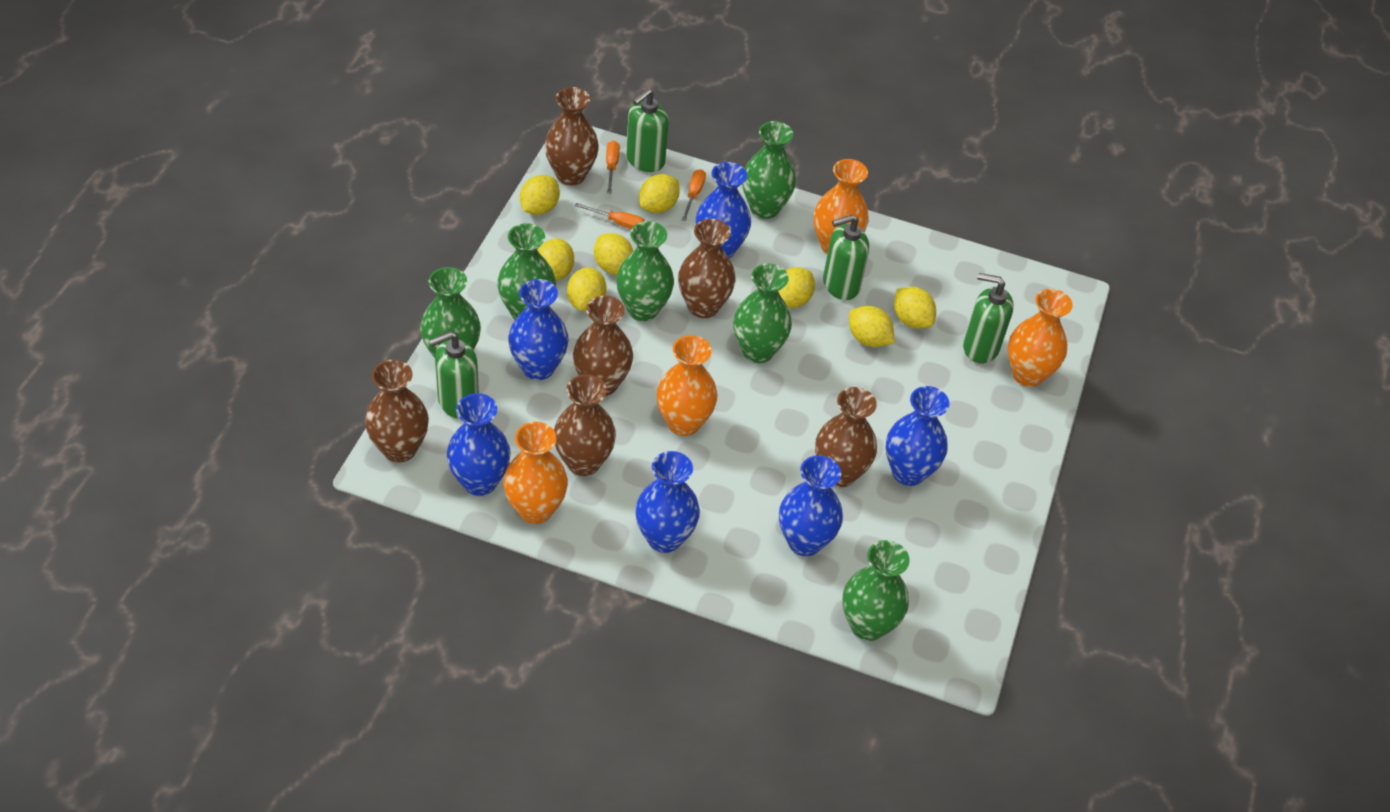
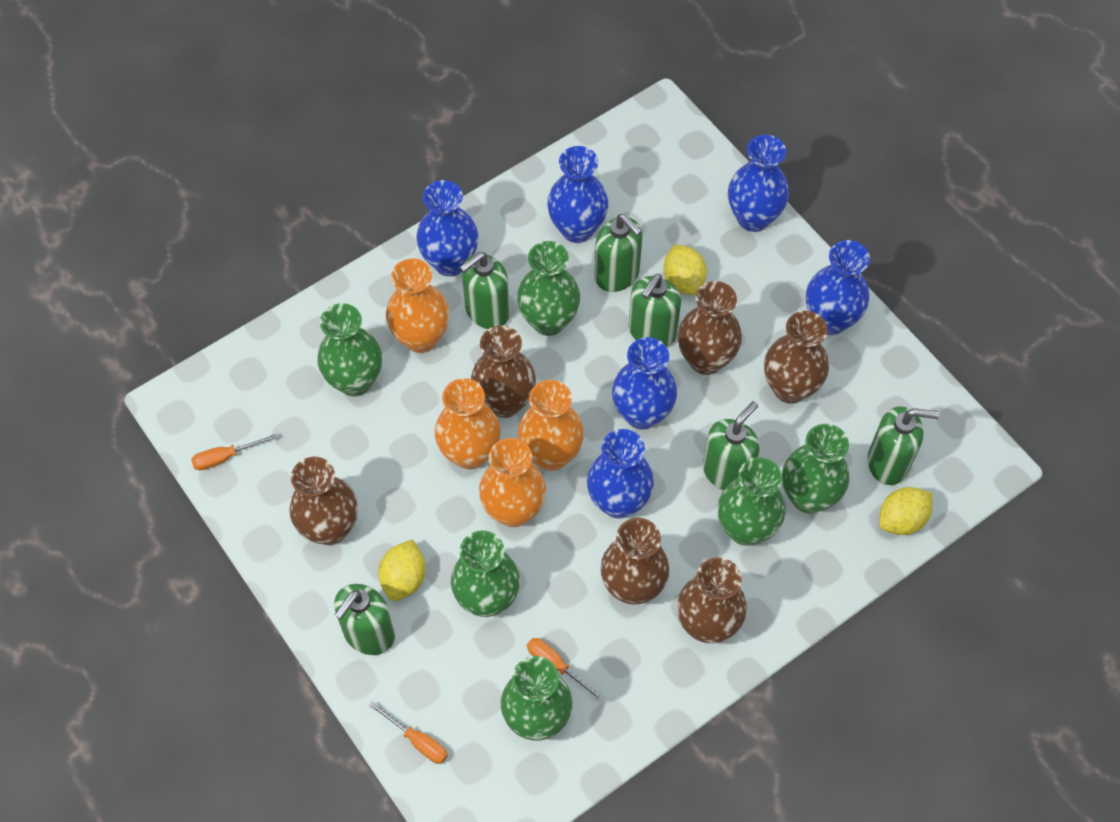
green soap dispenser: [429,331,479,419] [626,89,669,172] [823,214,869,300] [963,273,1014,363] = 4 -> [334,584,395,655] [460,252,510,329] [594,214,643,292] [628,274,681,347] [703,401,760,490] [868,406,939,485] = 6
yellow lemon: [520,175,560,215] [538,238,574,281] [567,267,606,311] [594,233,633,275] [639,174,680,213] [778,267,815,308] [849,306,895,347] [894,287,936,329] = 8 -> [378,539,426,601] [664,244,707,295] [879,487,933,535] = 3

